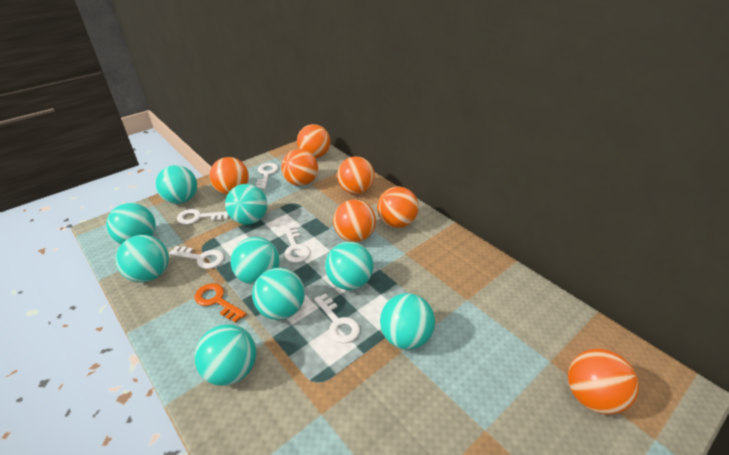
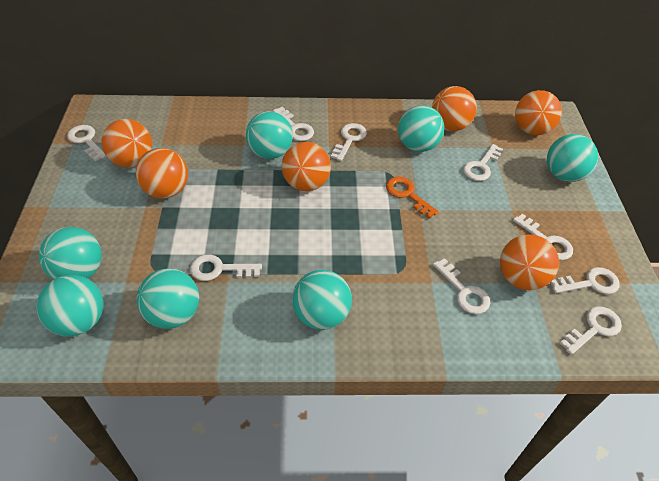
orange ball: [210,157,249,195] [281,149,318,186] [297,124,330,158] [333,199,376,242] [337,156,375,194] [377,187,419,228] [568,349,639,415] = 7 -> [101,119,152,168] [136,148,188,198] [282,142,331,191] [432,86,477,131] [500,234,559,290] [515,90,562,135] = 6
turquoise ball: [106,203,156,244] [115,235,169,282] [155,165,197,204] [194,324,256,386] [225,184,267,225] [230,237,280,285] [252,268,305,320] [325,242,374,290] [380,293,435,350] = 9 -> [36,275,104,336] [39,227,102,280] [136,268,199,329] [246,111,293,159] [292,270,352,330] [398,105,444,152] [547,134,598,182] = 7
white key: [169,246,224,269] [177,209,229,225] [256,163,279,189] [284,225,310,263] [314,293,360,343] = 5 -> [67,125,106,161] [190,254,262,281] [273,107,314,141] [331,123,367,161] [433,258,490,314] [463,144,503,181] [513,213,573,260] [550,267,620,294] [560,307,622,355] = 9

